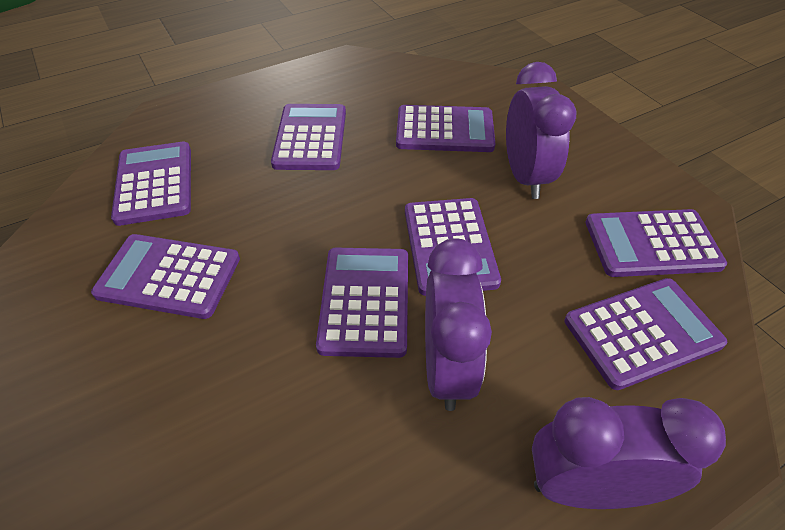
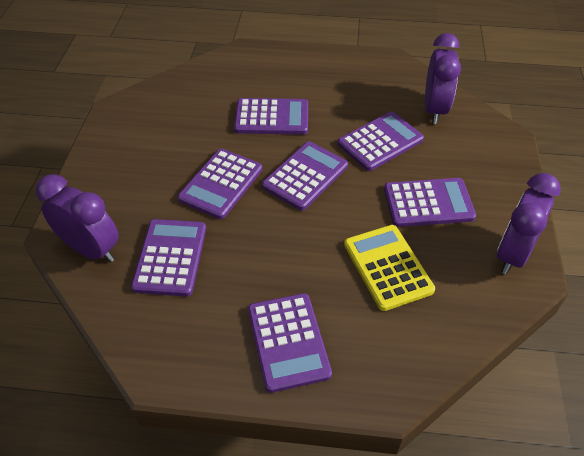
purple calculator: [91,234,240,319] [111,142,191,226] [271,104,346,170] [316,248,408,358] [396,105,495,152] [405,198,501,296] [564,278,727,390] [585,209,727,277] = 8 -> [131,219,206,296] [178,149,262,219] [234,98,308,135] [248,293,332,393] [262,142,348,211] [337,112,424,171] [384,178,476,227] = 7
yellow calculator: none = 0 -> [344,225,435,311] = 1

